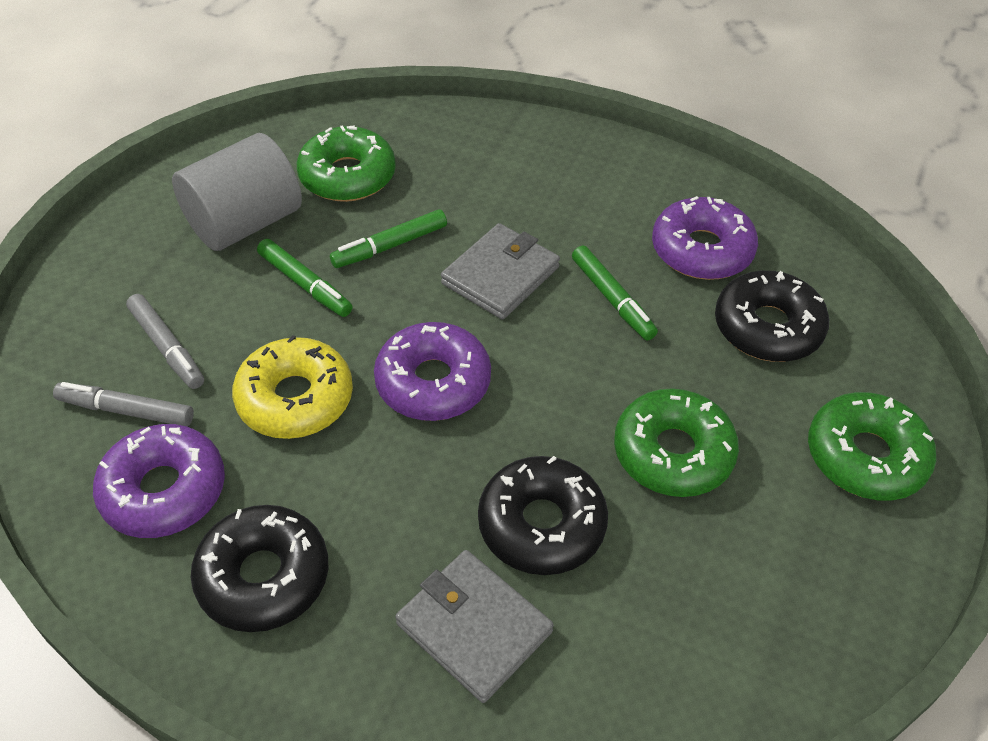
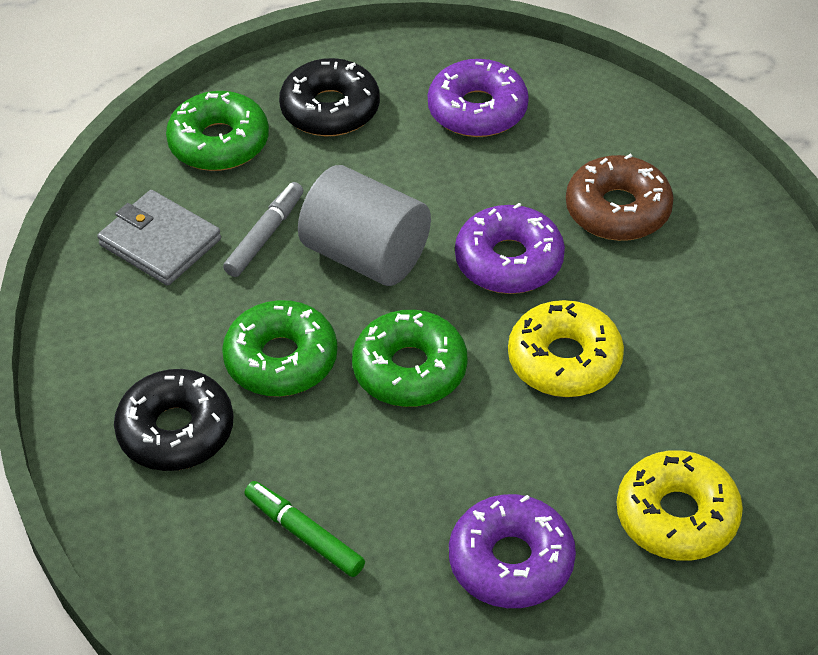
black donut: [191,505,328,632] [478,456,608,575] [715,271,829,362] = 3 -> [114,369,234,471] [279,58,380,136] = 2
brown donut: none = 0 -> [566,154,674,241] = 1
green marker: [257,239,353,317] [330,209,447,268] [572,245,658,341] = 3 -> [244,481,365,577] = 1
grey marker: [53,382,194,426] [126,294,204,389] = 2 -> [223,182,303,277] = 1
grey wallet: [395,550,554,703] [441,223,560,319] = 2 -> [97,190,221,286] = 1
yellow donut: [232,335,353,439] = 1 -> [508,300,624,397] [617,450,743,561] = 2

